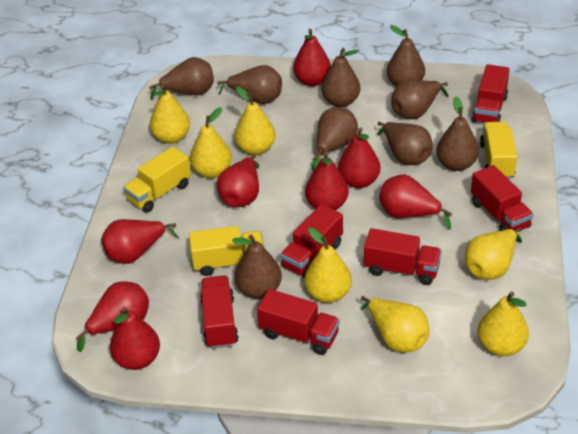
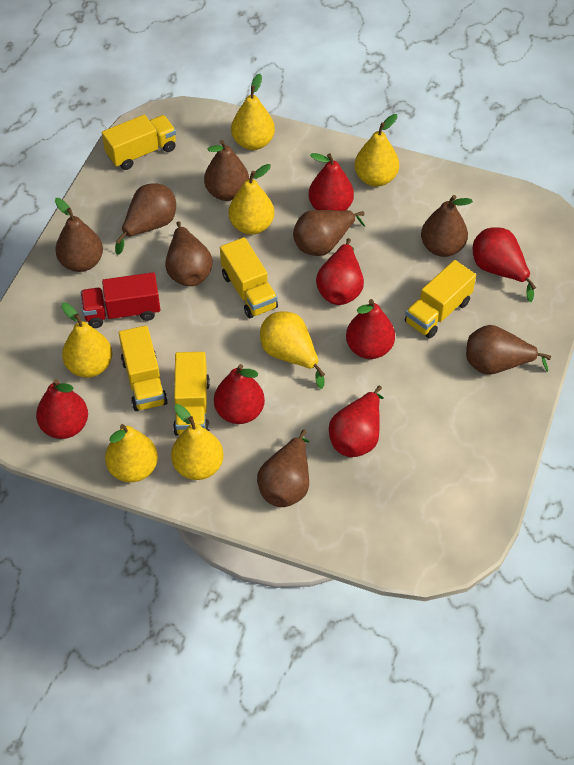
brown pear: [149,57,214,100] [217,65,282,104] [232,235,282,299] [312,107,358,171] [321,48,360,107] [378,122,433,165] [387,25,425,86] [391,80,449,119] [436,96,479,171] = 9 -> [55,198,103,272] [115,183,176,255] [165,221,213,286] [204,140,249,201] [257,430,309,507] [293,210,365,256] [421,195,473,257] [466,325,551,375] = 8
red pear: [76,282,149,352] [101,219,179,264] [110,306,160,370] [217,155,259,207] [293,29,331,86] [305,151,349,210] [338,127,380,188] [379,175,452,230] = 8 -> [36,379,88,439] [214,364,265,424] [309,153,354,211] [316,238,364,305] [329,386,384,457] [346,299,395,359] [473,227,536,302] = 7
red truck: [200,275,239,349] [257,289,340,355] [280,204,343,277] [364,228,442,285] [471,165,534,231] [472,64,510,123] = 6 -> [80,272,160,328] = 1
yellow truck: [123,146,191,213] [189,226,264,276] [480,122,517,179] = 3 -> [102,115,176,170] [119,326,168,411] [173,352,210,436] [220,237,278,318] [405,260,476,339] = 5

